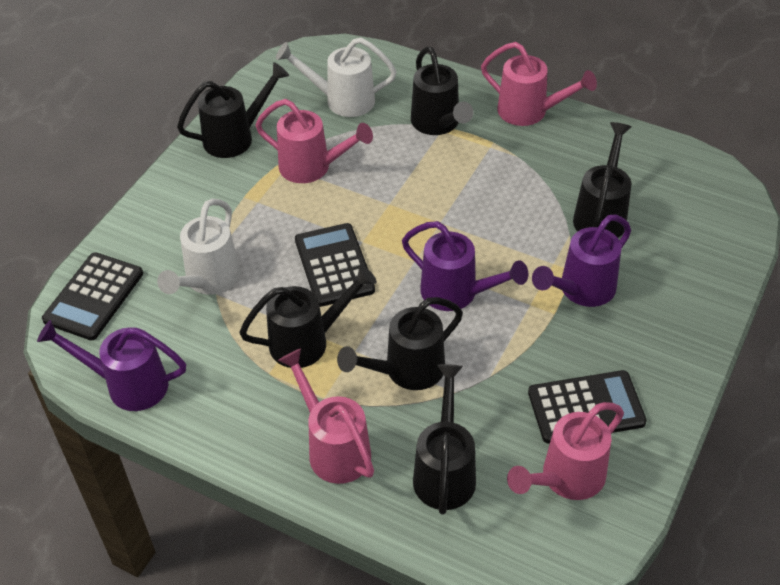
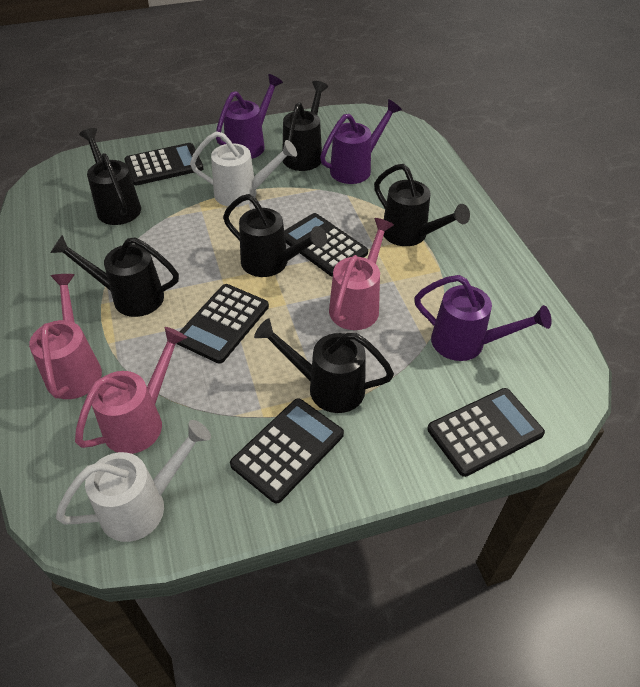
black calculator: [42,252,143,340] [295,223,375,307] [528,370,647,443] = 3 -> [124,143,204,185] [176,284,269,364] [230,398,344,504] [284,213,368,277] [427,388,545,477] = 5
pink watering can: [255,99,373,183] [278,348,374,484] [481,42,597,126] [507,402,624,500] = 4 -> [29,274,102,399] [75,327,187,454] [329,218,394,330] = 3

